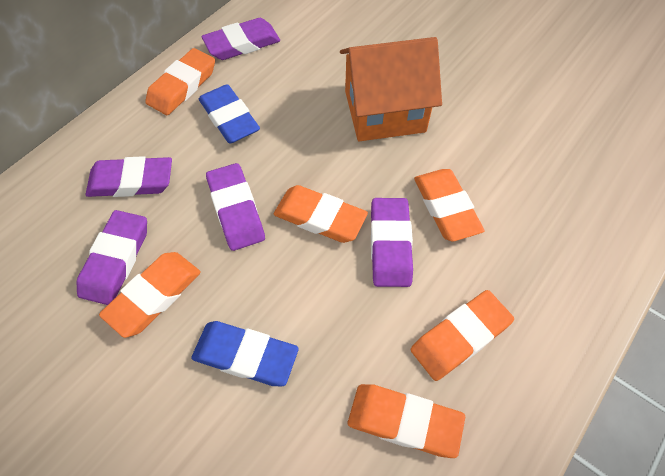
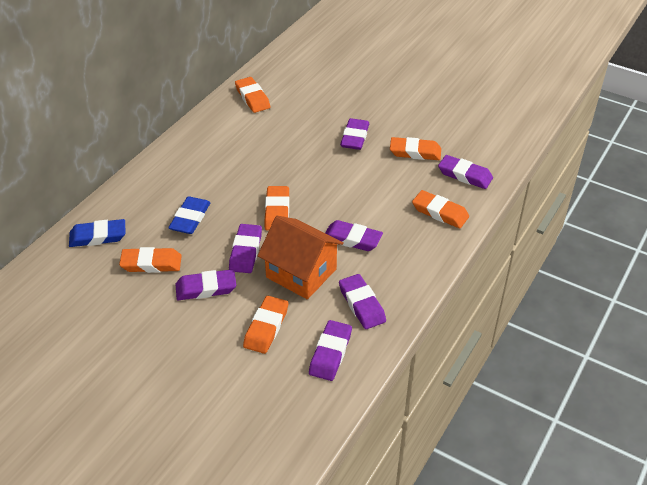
purple eraser: [77,210,147,305] [86,156,172,197] [201,18,280,60] [206,163,265,251] [371,198,413,287] = 5 -> [175,269,236,300] [229,224,262,273] [309,320,352,381] [325,220,383,251] [339,274,386,329] [340,118,369,150] [438,155,493,189] = 7

